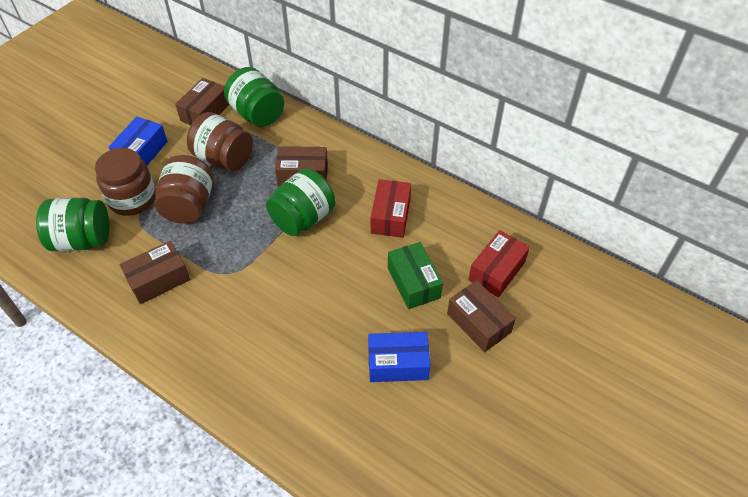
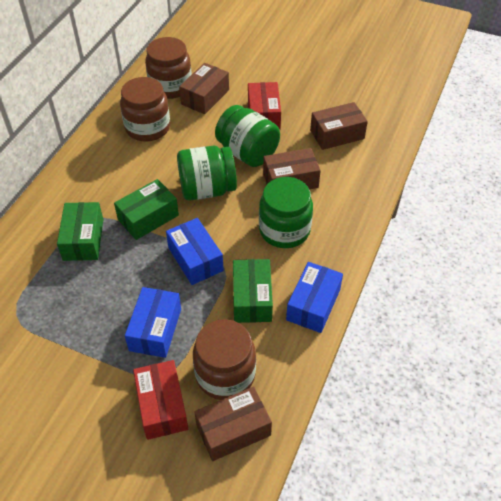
blue box: [109,116,168,165] [368,332,431,382] = 2 -> [125,287,181,358] [166,218,224,285] [286,262,343,333] = 3
green box: [388,242,443,309] = 1 -> [57,202,104,261] [114,179,179,240] [233,259,273,323] = 3

